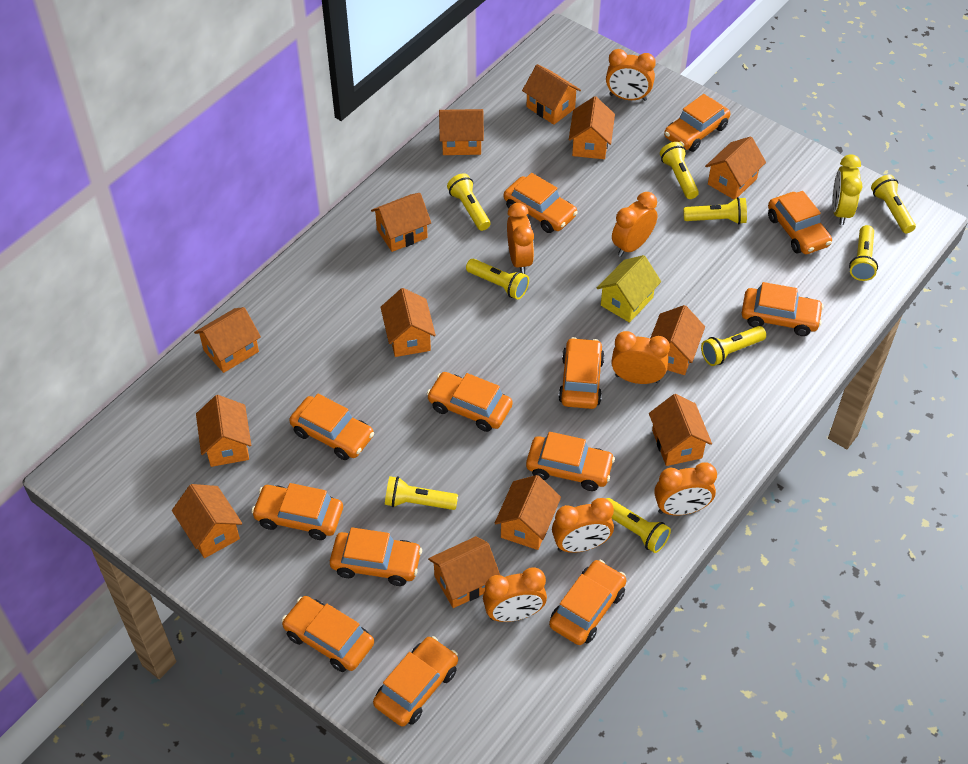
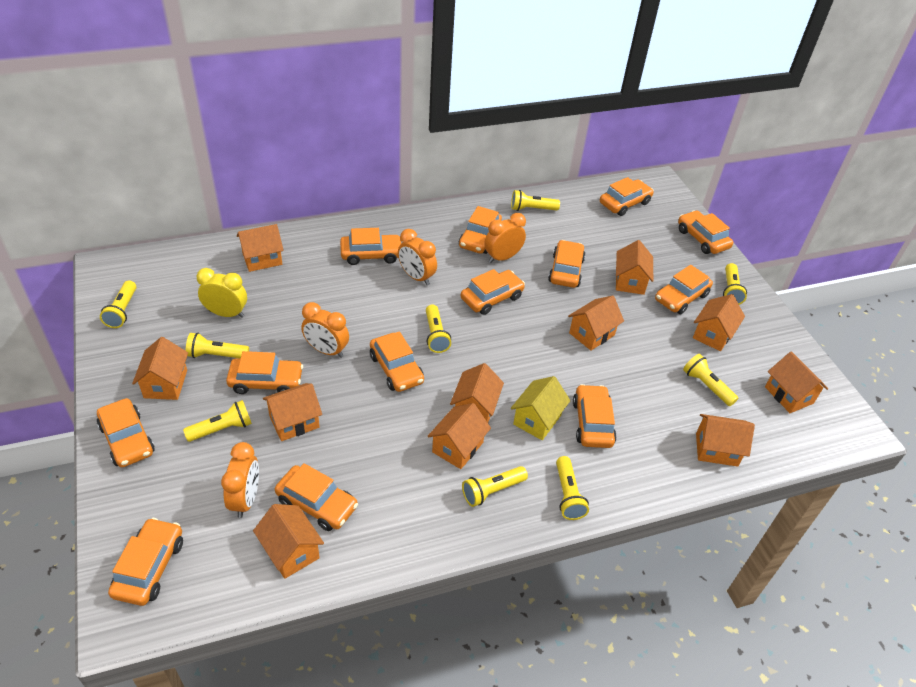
orange clock: [483,567,547,622] [507,203,534,274] [552,498,614,553] [606,49,656,101] [611,331,670,384] [612,192,658,257] [654,463,717,515] = 7 -> [221,442,259,518] [301,302,349,358] [398,229,437,285] [485,213,526,263] = 4
orange house: [172,484,242,558] [194,307,261,373] [196,395,251,467] [371,193,431,252] [380,288,436,357] [428,536,500,608] [439,109,484,155] [495,475,561,550] [522,64,581,125] [569,96,615,159] [649,394,712,466] [650,305,705,375] [705,136,766,199] = 13 -> [132,337,188,400] [237,224,284,272] [253,504,324,579] [263,383,322,441] [428,403,491,469] [450,363,504,423] [568,295,624,351] [616,240,653,295] [693,294,745,351] [696,414,755,467] [765,351,828,413] = 11

